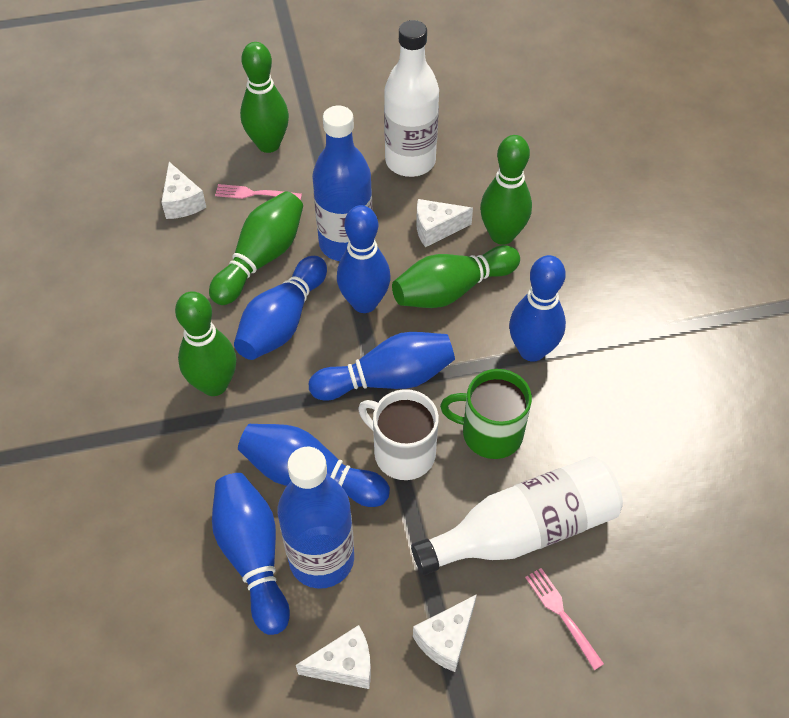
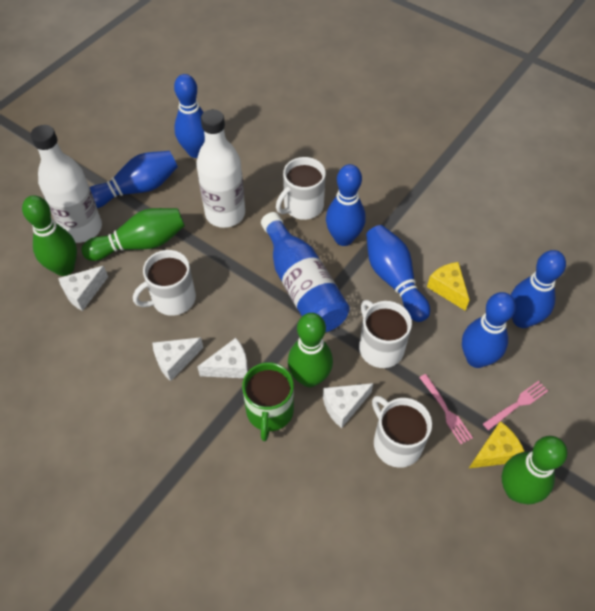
blue bottle: [278,447,354,589] [312,106,372,261] = 2 -> [261,212,350,332] = 1
green bowling pin: [175,291,236,396] [209,191,303,305] [240,42,289,153] [392,245,520,308] [480,135,532,245] = 5 -> [22,195,77,276] [82,208,185,261] [288,313,333,387] [502,436,567,504] = 4
white mug: [358,389,439,480] = 1 -> [133,250,196,316] [276,157,326,220] [359,300,412,368] [372,396,432,468] = 4
yellow cheese: none = 0 -> [427,262,469,310] [469,421,525,468] = 2

